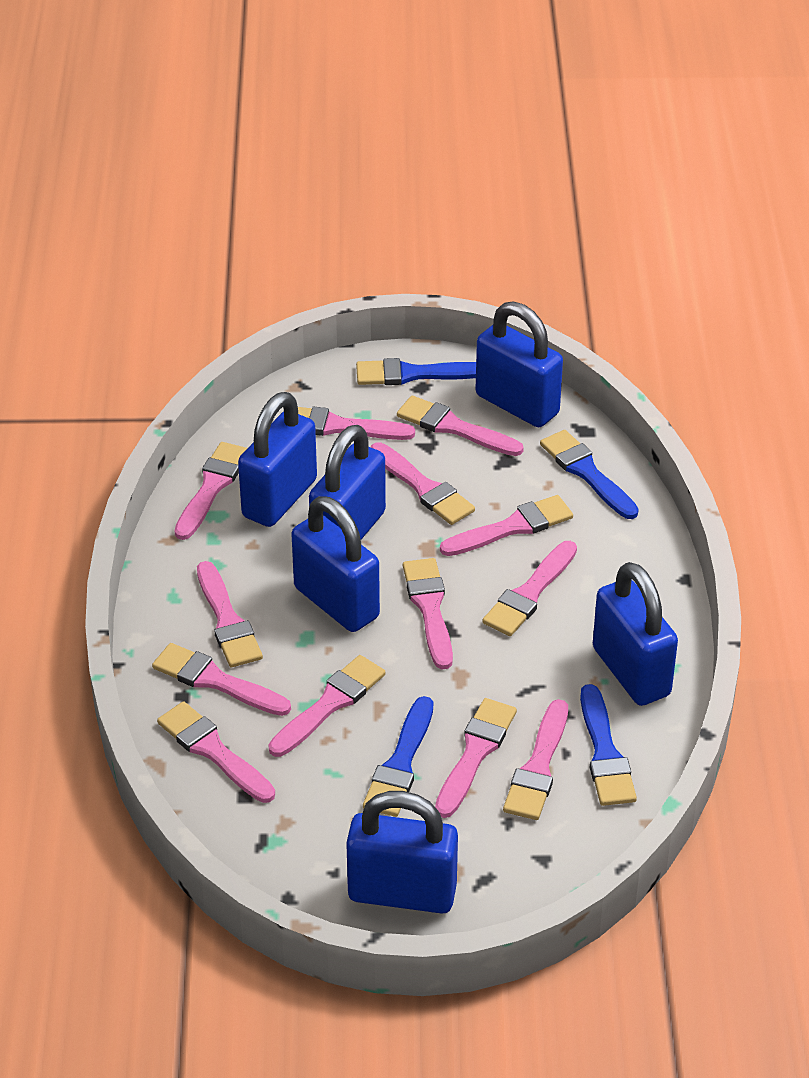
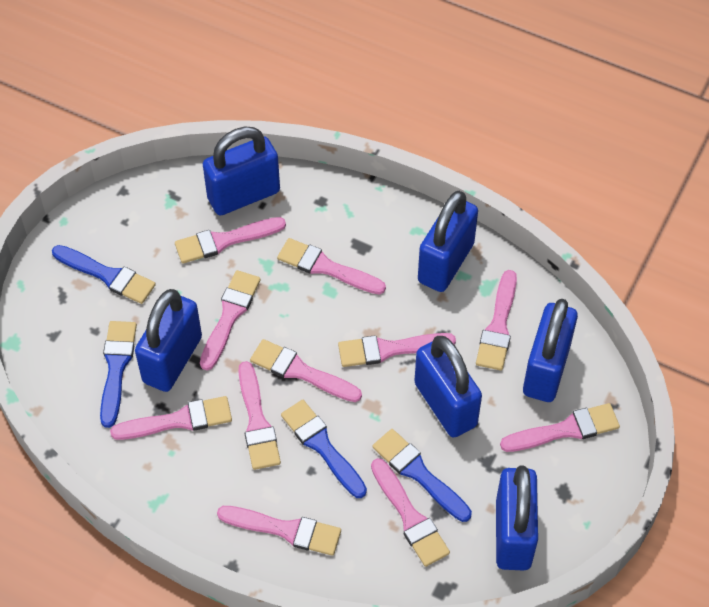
pink brush: [152,643,291,716] [157,701,275,803] [174,442,247,540] [197,561,263,667] [268,655,385,757] [298,407,415,440] [371,442,475,525] [397,396,524,456] [403,558,453,669] [435,698,517,818] [440,495,573,556] [482,541,577,636] [503,699,568,820] = 13 -> [110,396,232,440] [175,217,286,263] [200,270,261,370] [217,506,341,556] [238,361,281,470] [250,339,362,402] [277,238,386,295] [338,333,456,367] [371,458,450,567] [476,270,517,371] [500,403,620,452] = 11

